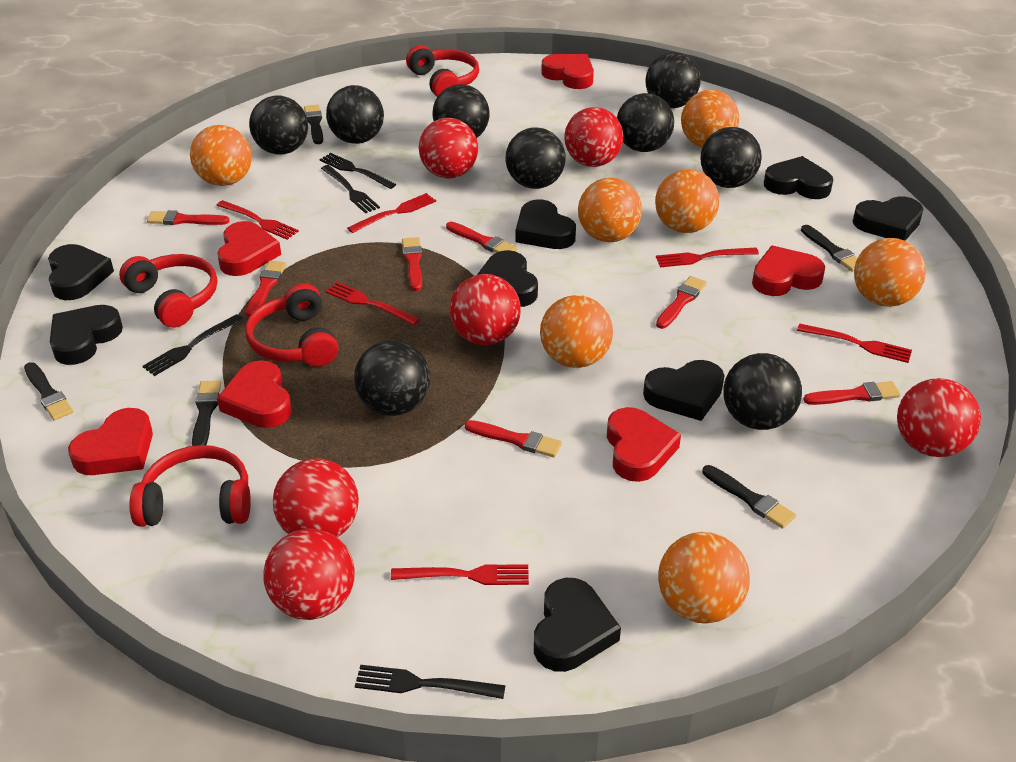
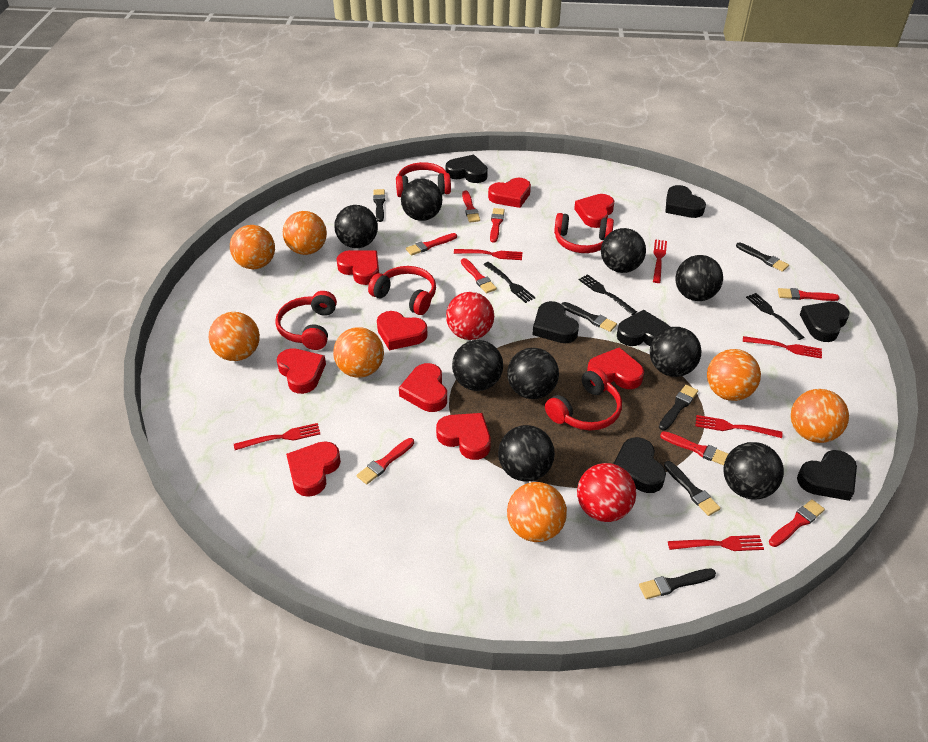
black brush: [24,362,73,421] [192,380,221,446] [304,105,323,144] [703,465,796,529] [801,225,857,272] = 5 -> [373,189,385,222] [561,302,617,332] [639,569,716,599] [659,385,698,431] [664,461,721,516] [736,242,789,272] = 6
black fork: [143,314,244,376] [319,153,396,189] [321,165,380,213] [355,665,506,699] = 4 -> [483,262,536,303] [579,274,637,315] [746,293,804,340] = 3
black heart: [48,244,114,300] [50,305,123,365] [477,250,538,307] [516,199,576,249] [534,578,621,672] [643,360,725,421] [764,156,833,199] [852,196,923,241] = 8 -> [445,155,488,183] [532,301,579,343] [613,437,666,493] [617,310,670,346] [665,185,706,218] [797,450,857,501] [800,302,850,342] = 7
red ball: [263,529,354,620] [273,459,359,537] [419,118,478,178] [450,274,521,345] [564,107,623,167] [897,378,981,457] = 6 -> [446,292,494,340] [577,463,636,522] = 2
red brush: [147,210,230,225] [246,261,286,317] [402,237,422,291] [446,222,517,253] [465,420,562,457] [656,276,707,329] [803,381,900,405] = 7 -> [357,438,414,485] [406,233,457,256] [461,258,497,293] [462,190,480,222] [490,208,505,243] [660,431,728,466] [769,499,825,547] [778,288,840,301] = 8
red headphones: [119,254,217,328] [129,445,251,527] [245,283,338,367] [406,45,479,97] = 4 -> [275,291,337,350] [368,266,436,315] [396,162,451,197] [545,367,622,431] [554,213,614,253] = 5
red heart: [68,408,153,475] [217,221,281,276] [217,360,291,428] [541,54,594,89] [607,407,681,482] [752,246,825,296] = 6 -> [277,348,326,394] [286,441,341,497] [337,250,379,285] [377,311,428,350] [399,363,447,412] [436,413,491,460] [488,178,531,208] [574,194,614,228] [587,347,644,389] = 9

